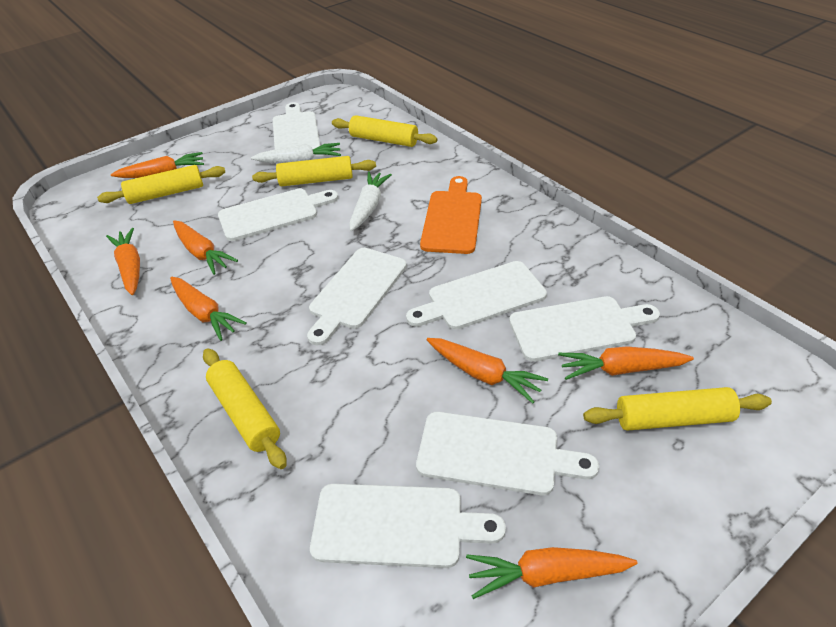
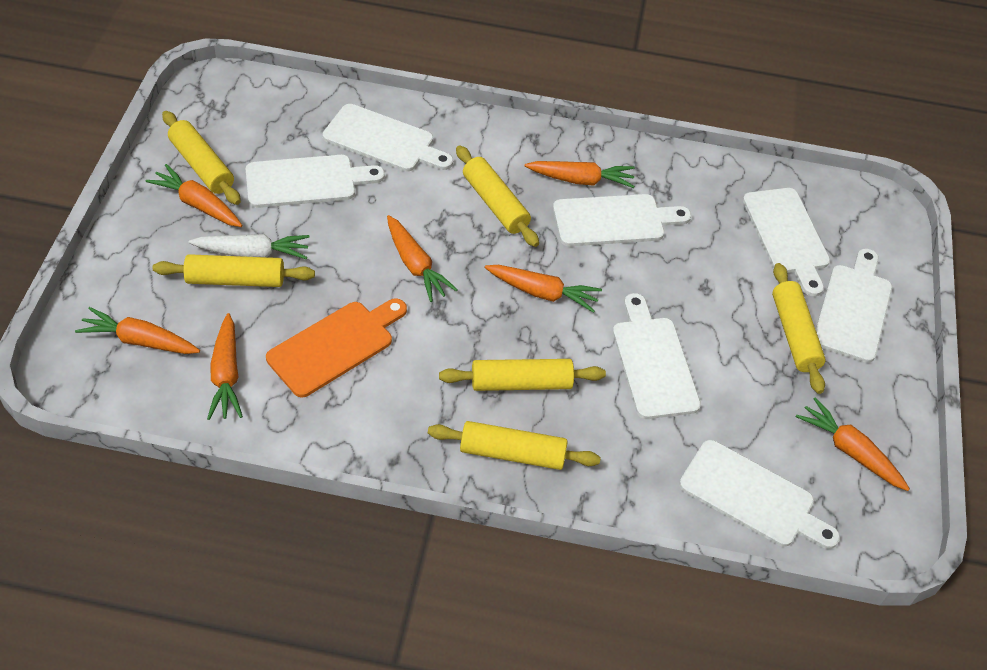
white carrot: [251,143,341,163] [350,172,392,231] = 2 -> [189,234,309,259] = 1
yellow rolling pin: [97,165,225,204] [203,348,287,469] [252,156,376,186] [332,115,437,147] [583,387,772,431] = 5 -> [153,254,315,287] [162,111,241,205] [428,421,601,470] [439,359,606,391] [456,145,539,247] [772,263,826,394] = 6

